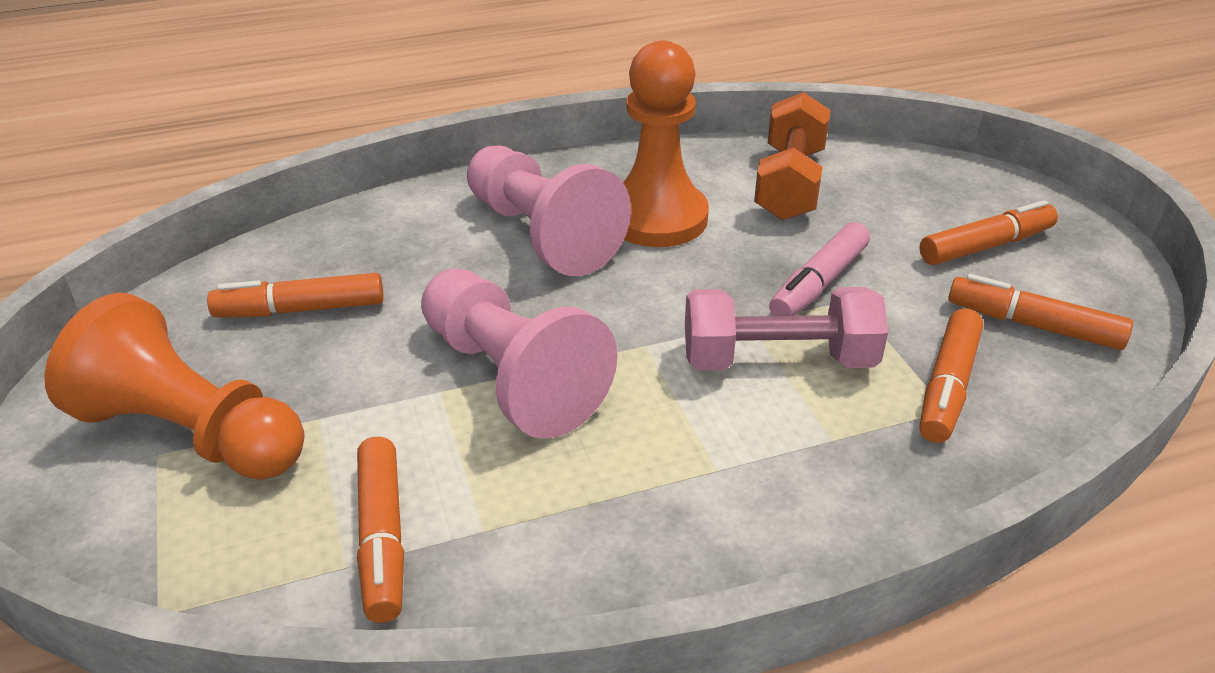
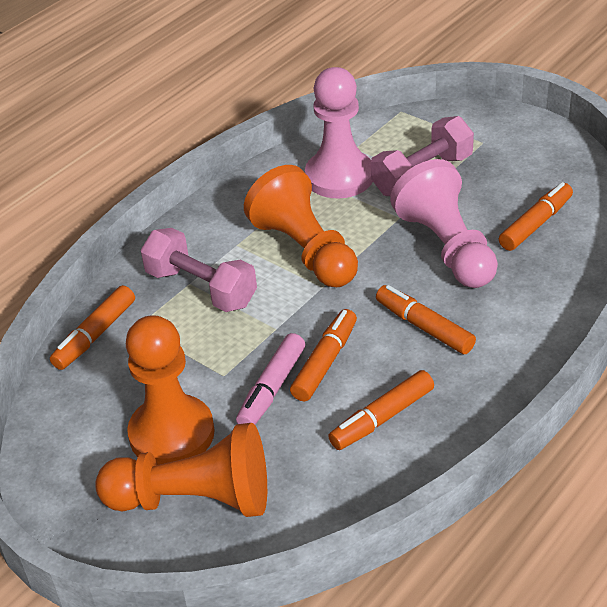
orange dumbbell: [754,92,831,220] = 1 -> none = 0
orange pawn: [44,293,304,480] [623,40,709,247] = 2 -> [95,423,267,517] [126,315,215,465] [244,165,358,287] = 3
pink dumbbell: [685,287,888,370] = 1 -> [141,228,257,312] [371,116,474,196] = 2

